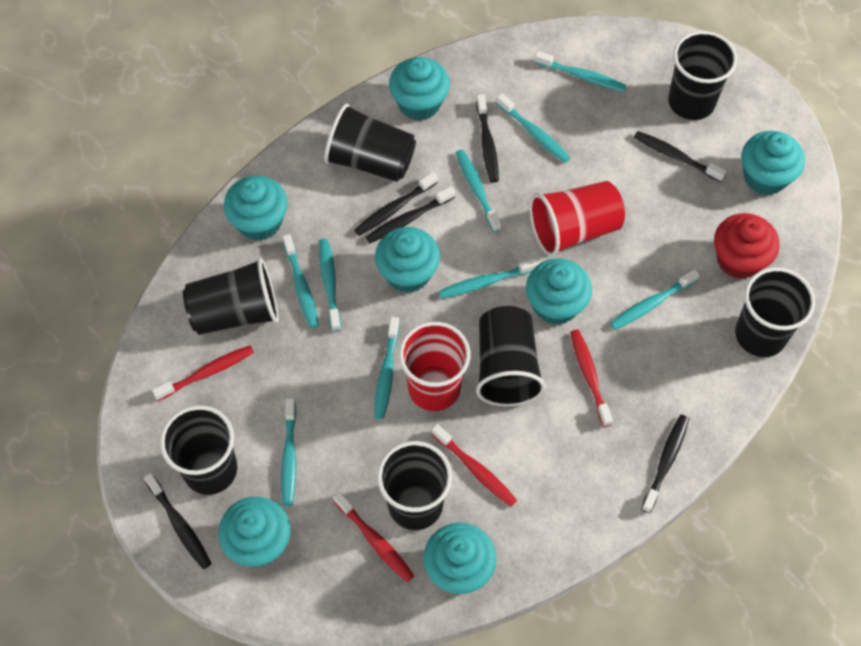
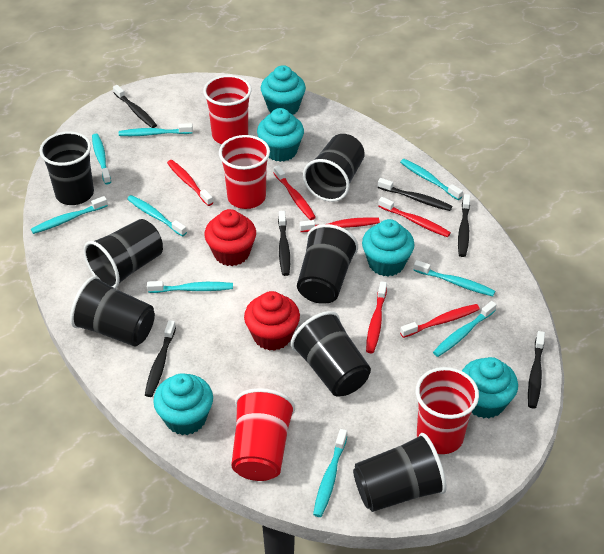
red cup: [399,322,470,411] [530,181,625,257] = 2 -> [203,75,252,144] [219,135,270,209] [231,388,295,481] [416,367,479,454] = 4
red cupcake: [714,213,779,279] = 1 -> [204,209,256,266] [244,291,300,351] = 2
red toothbrush: [152,345,254,401] [333,492,414,582] [431,424,517,507] [570,329,613,427] = 4 -> [167,160,213,206] [274,165,316,220] [299,217,380,232] [366,281,387,354] [378,197,451,237] [400,304,480,338] = 6
turquoise cupcake: [218,497,291,567] [224,175,288,241] [375,227,440,293] [389,57,450,121] [424,523,496,594] [526,258,592,325] [742,131,805,195] = 7 -> [153,373,213,435] [257,108,304,162] [261,65,306,115] [362,219,415,276] [462,357,518,419] = 5

